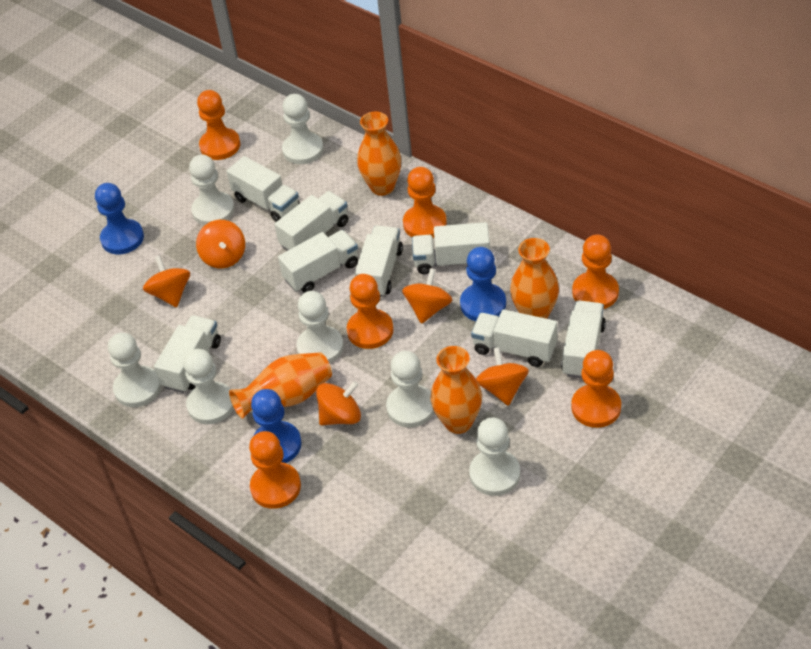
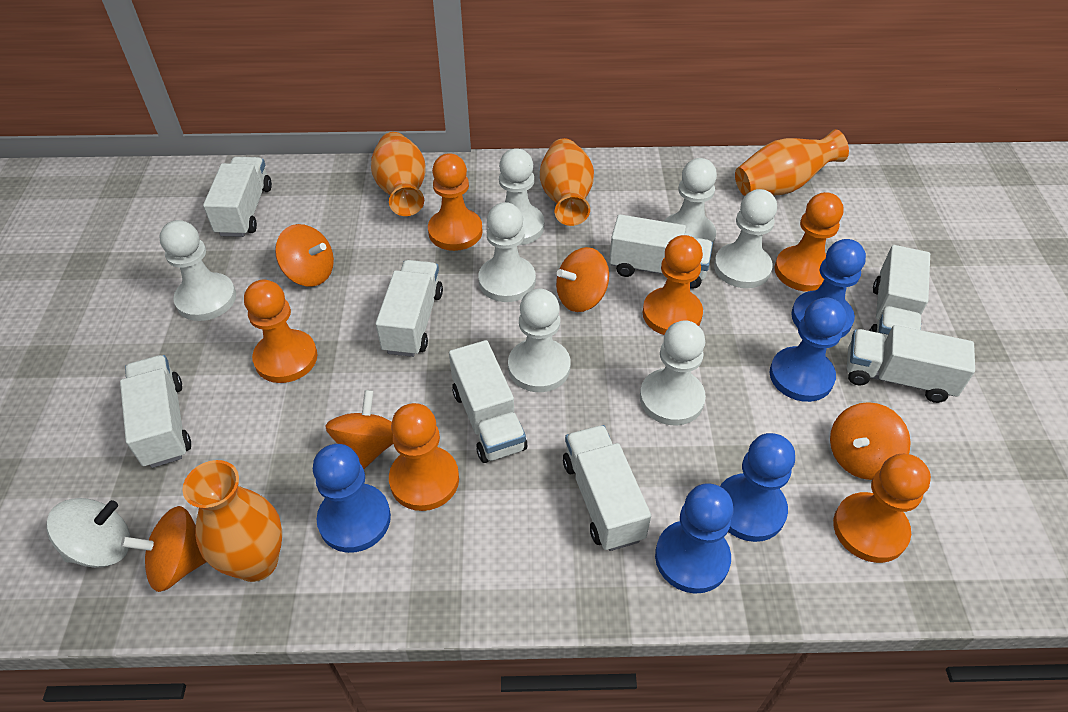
blue pawn: [95,183,144,254] [251,389,302,463] [460,247,506,321] = 3 -> [313,444,391,553] [655,483,733,593] [720,433,795,542] [770,298,846,402] [791,239,866,338] = 5
white spinning top: none = 0 -> [46,498,130,568] = 1

